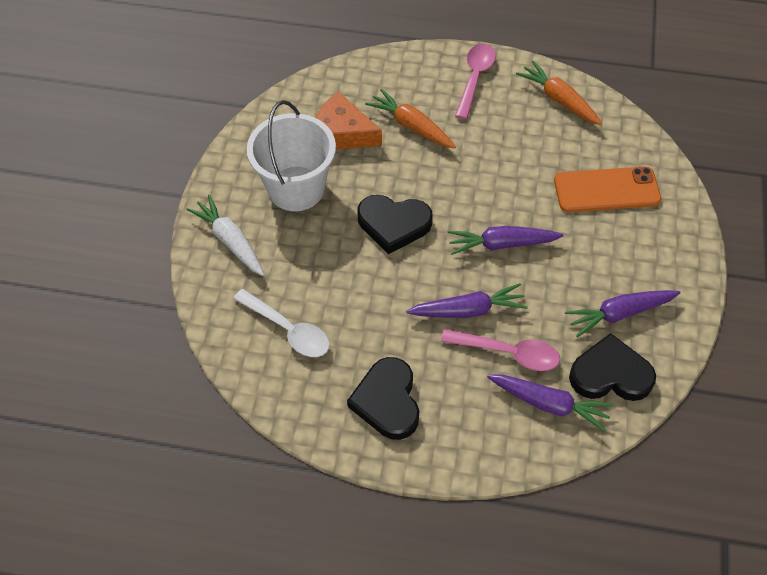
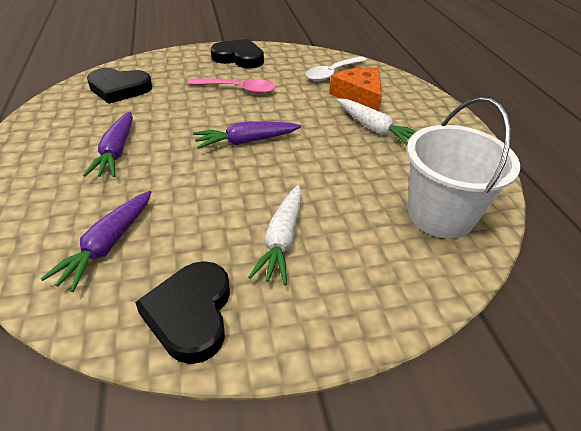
orange carrot: [365,88,456,149] [516,61,602,125] = 2 -> none = 0
orange phone: [554,167,661,212] = 1 -> none = 0
pink spoon: [441,329,560,371] [455,44,496,119] = 2 -> [188,79,276,94] = 1
purple carrot: [406,283,528,318] [448,226,564,255] [487,374,614,432] [565,290,681,337] = 4 -> [41,191,151,292] [83,111,133,177] [193,121,301,149] = 3
white carrot: [186,195,264,276] = 1 -> [248,185,302,285] [337,99,416,145] = 2

